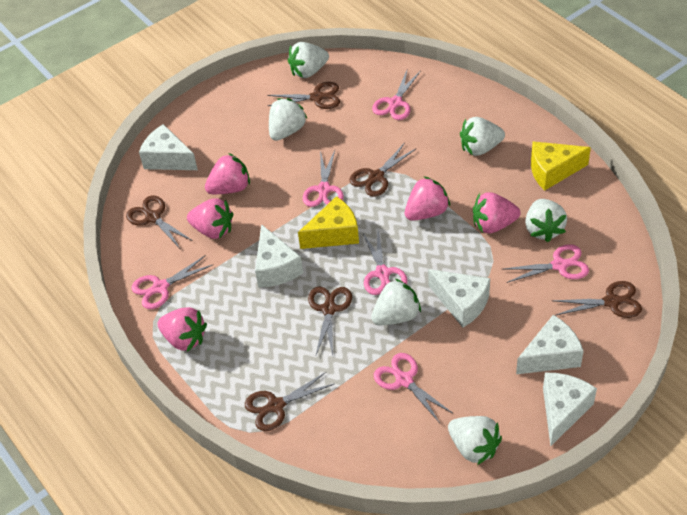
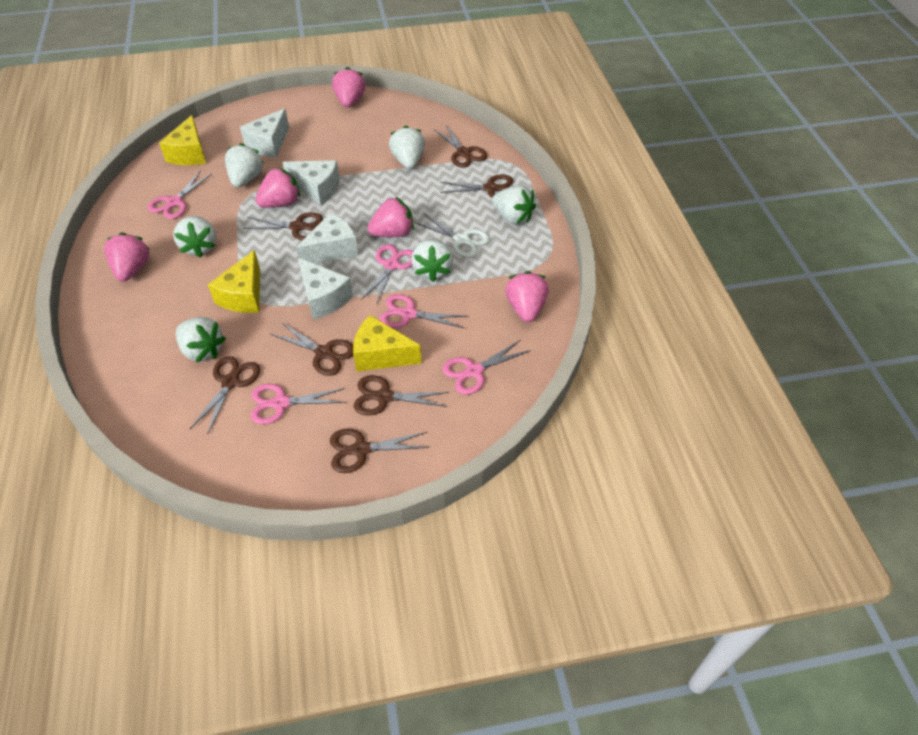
brown scissors: [126,196,193,248] [245,372,334,431] [267,82,340,109] [308,287,352,356] [350,144,416,197] [552,281,642,318] = 6 -> [190,356,260,435] [245,212,323,241] [271,323,353,376] [330,429,429,473] [354,375,449,416] [434,125,487,168] [440,175,513,198] = 7
pink scissors: [132,255,214,309] [303,150,344,207] [363,231,408,295] [372,68,421,120] [374,353,454,423] [504,244,589,283] = 6 -> [148,170,212,219] [251,384,345,424] [361,244,413,305] [380,294,468,328] [442,340,531,395] = 5
white cheese: [139,124,198,170] [255,224,303,288] [428,269,490,328] [516,315,583,374] [543,373,597,446] = 5 -> [240,109,289,158] [282,160,340,205] [296,212,358,264] [298,258,353,319] = 4
white scissors: none = 0 -> [414,213,490,258] = 1
yellow cheese: [298,196,359,249] [531,141,591,191] = 2 -> [159,115,206,165] [208,250,260,313] [353,315,422,372] = 3

